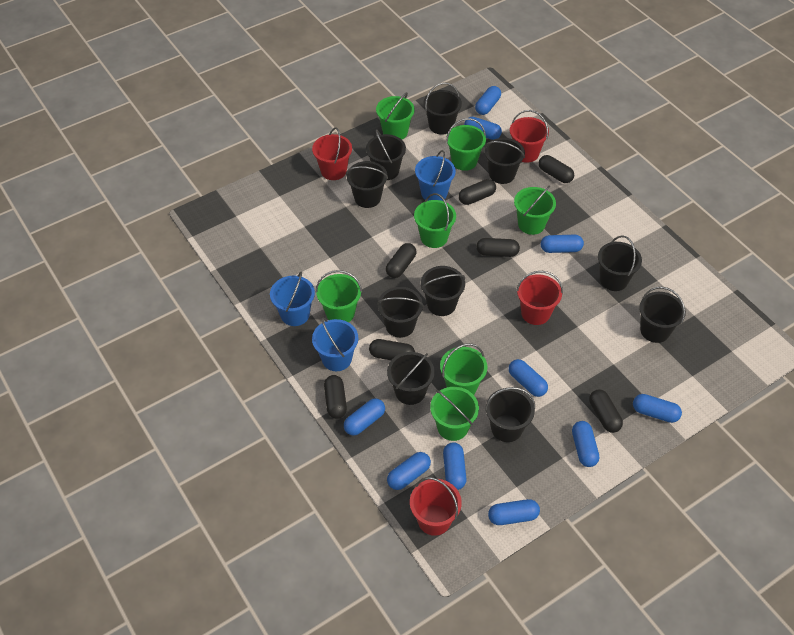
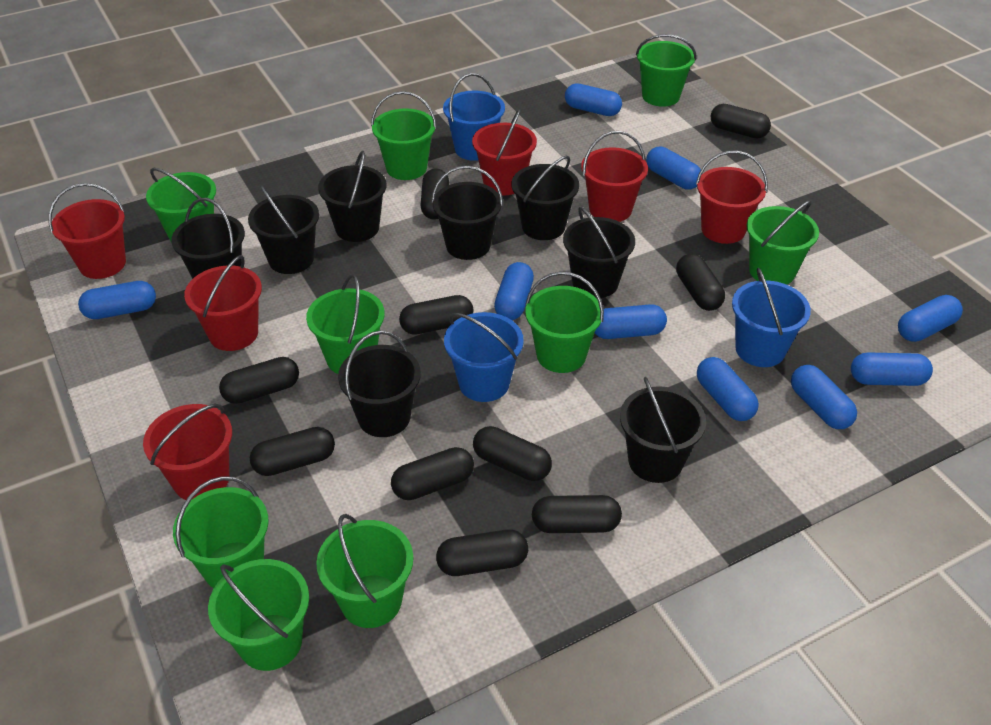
black bucket: [346,161,388,208] [366,129,406,180] [377,287,424,338] [387,352,435,405] [421,266,465,316] [423,82,462,135] [485,138,525,184] [485,387,535,442] [598,235,642,291] [639,287,686,343] = 10 -> [171,198,245,279] [248,185,319,274] [318,151,387,242] [338,331,421,437] [432,166,503,260] [511,156,579,240] [563,207,635,298] [620,377,706,483] = 8
black capsule: [324,375,347,419] [369,339,415,360] [386,243,417,278] [459,179,496,205] [476,238,520,257] [538,155,574,183] [589,389,623,433] = 7 -> [219,357,299,404] [250,427,335,476] [391,447,474,500] [399,295,474,335] [420,168,449,220] [436,529,528,576] [473,426,552,481] [532,495,622,533] [676,254,725,311] [711,104,771,139] = 10
blue capsule: [344,398,385,436] [387,452,431,490] [443,442,466,490] [464,117,502,140] [475,86,501,115] [488,499,540,525] [509,359,548,397] [541,235,584,253] [572,421,599,467] [633,394,682,423] = 10 -> [78,281,156,319] [494,262,534,320] [565,83,622,116] [595,304,667,339] [646,147,701,189] [697,357,759,421] [791,365,857,429] [851,353,933,386] [898,295,963,342] = 9
green bucket: [316,270,362,322] [376,92,415,139] [414,193,456,248] [430,387,479,441] [440,343,487,395] [446,118,486,171] [514,185,556,235] = 7 -> [146,168,216,243] [173,476,269,588] [208,559,309,671] [306,274,385,374] [316,514,413,628] [371,91,437,180] [525,271,604,373] [636,34,696,107] [746,200,819,285] = 9
red bucket: [312,127,352,180] [410,477,462,536] [510,110,549,163] [516,271,563,325] = 4 -> [49,183,126,279] [143,404,232,500] [184,255,262,351] [472,109,537,195] [581,131,648,222] [696,151,768,244] = 6

